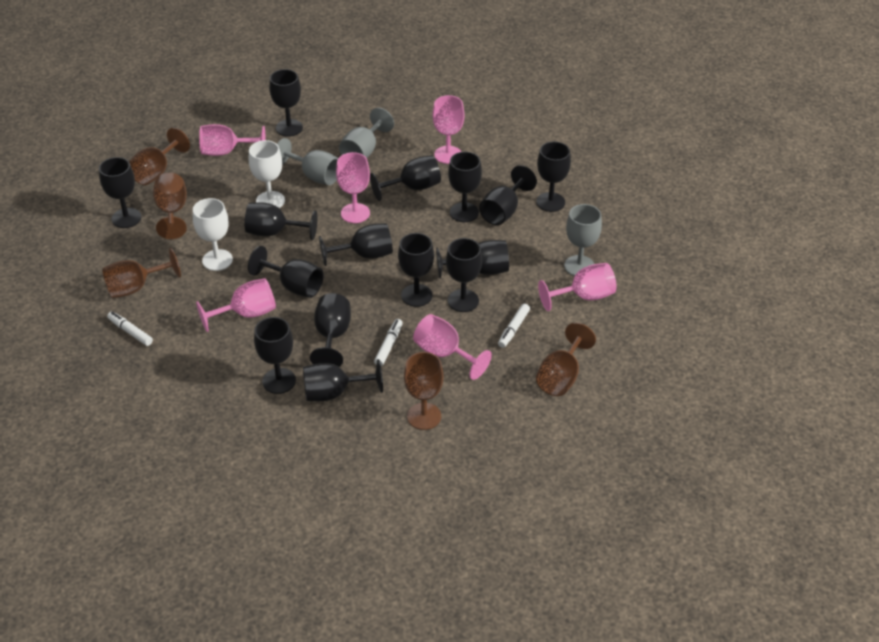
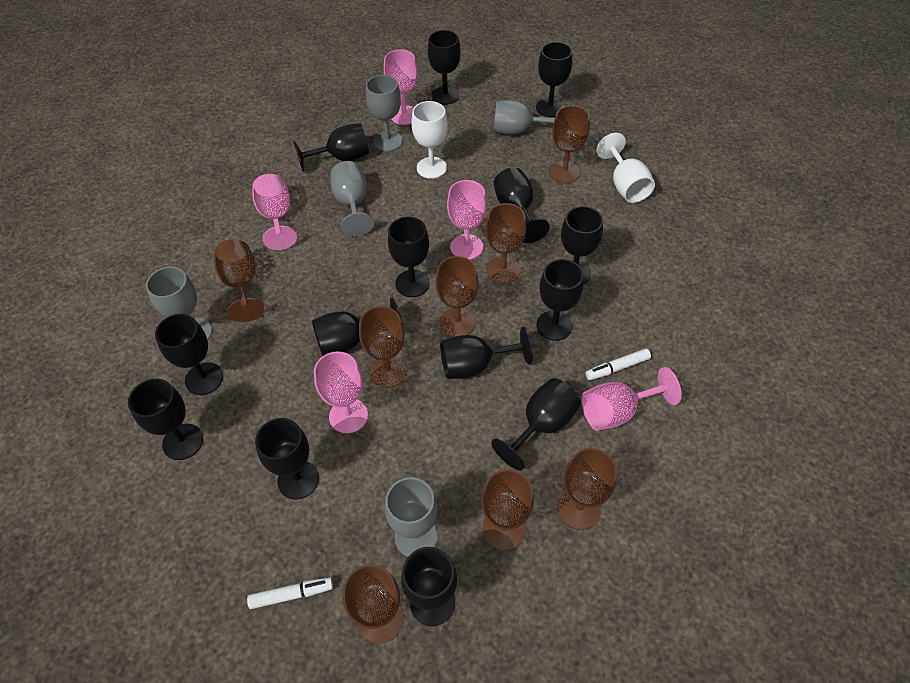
black goblet: [99,157,141,228] [244,202,317,240] [248,246,324,298] [254,317,296,394] [269,69,303,137] [303,359,383,401] [310,293,351,367] [319,223,393,266] [370,155,441,201] [398,233,434,307] [436,240,509,278] [446,238,482,312] [448,152,482,222] [479,165,537,225] [536,141,571,212] = 15 -> [128,379,203,460] [155,314,223,395] [255,418,319,500] [293,123,369,171] [312,297,402,356] [388,217,430,297] [401,547,457,626] [428,30,461,105] [440,327,533,379] [491,378,581,471] [493,167,550,243] [536,42,572,117] [537,259,584,341] [561,206,603,285] = 14
brown goblet: [102,248,181,298] [129,128,190,185] [153,173,187,239] [404,352,444,430] [536,323,596,396] = 5 -> [214,239,264,322] [343,564,403,643] [359,306,407,388] [436,256,479,337] [481,469,534,551] [485,203,526,284] [549,105,590,183] [558,448,617,530] = 8
grey goblet: [277,138,338,185] [339,108,394,158] [564,204,602,276] = 3 -> [146,267,212,340] [330,161,374,237] [366,75,403,151] [385,477,438,557] [494,100,564,135] = 5
pink goblet: [196,278,276,332] [199,124,266,156] [336,152,370,223] [413,314,492,380] [433,95,465,164] [538,263,617,311] = 6 -> [252,174,297,250] [314,351,368,433] [384,49,418,125] [447,180,487,260] [581,367,682,431] = 5
white marker: [107,311,153,346] [374,319,403,366] [498,304,530,348] = 3 -> [247,577,333,609] [585,348,651,380] = 2

